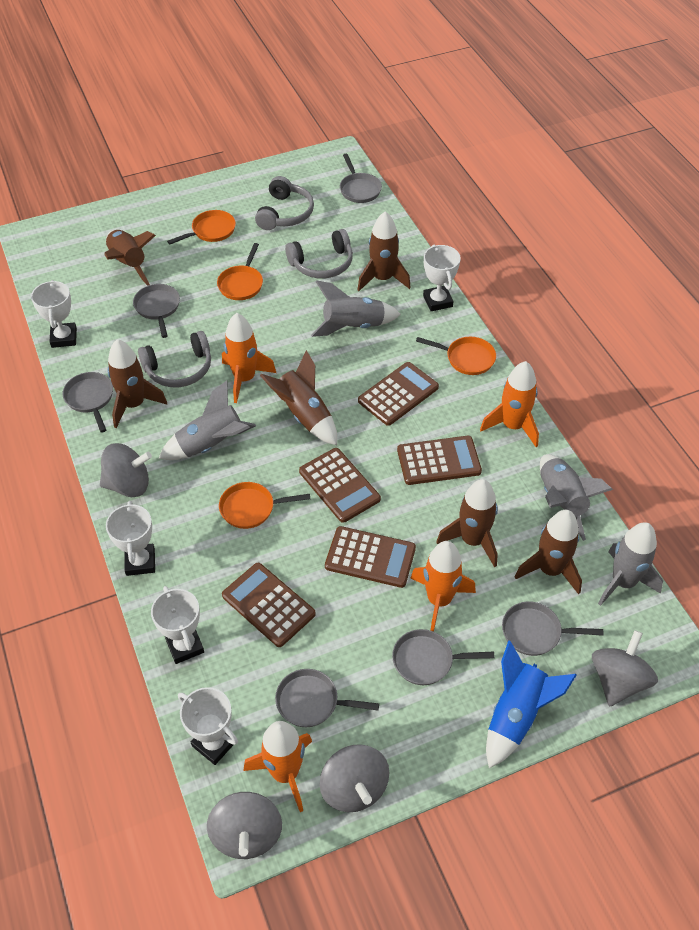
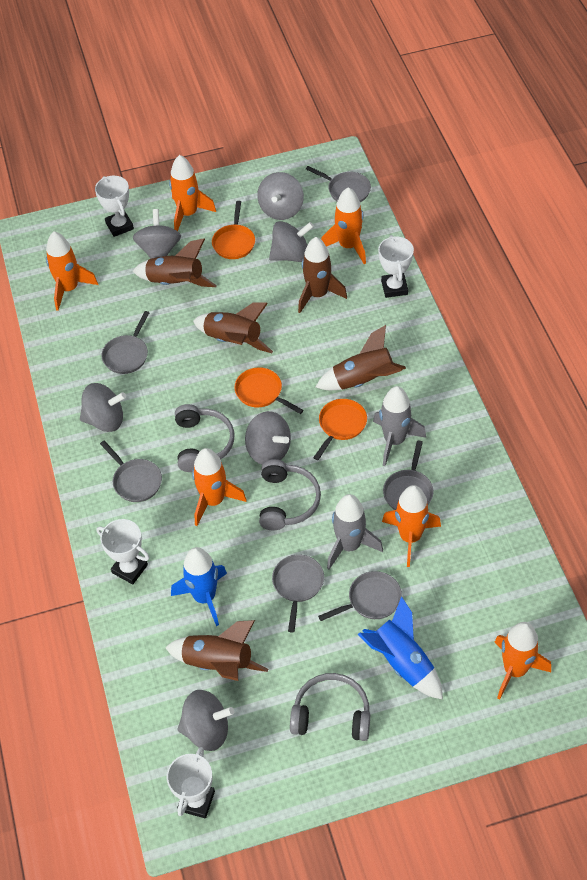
blue rocket: [486,640,576,768] = 1 -> [171,547,227,626] [358,596,443,700] = 2
brown calculator: [222,563,316,647] [299,448,381,523] [325,526,416,588] [358,362,439,426] [397,436,482,485] = 5 -> none = 0
brown rocket: [105,230,156,286] [108,339,167,428] [260,350,337,445] [357,211,411,291] [436,479,498,567] [515,510,582,595] = 6 -> [133,238,217,287] [165,620,268,681] [193,303,273,353] [298,237,347,313] [316,325,406,390] = 5
grey rocket: [158,380,256,460] [311,280,401,337] [540,454,613,541] [598,522,663,606] = 4 -> [327,494,383,569] [373,386,426,466] = 2
grey spinning top: [100,443,152,497] [207,792,282,859] [320,744,389,812] [592,630,658,707] = 4 -> [80,383,126,432] [133,209,181,259] [177,690,234,751] [245,411,291,465] [257,172,304,220] [269,221,314,262] = 6
orange pan: [167,210,236,244] [217,243,263,300] [219,482,310,529] [416,337,496,375] = 4 -> [212,201,255,259] [234,367,304,414] [313,399,367,460] = 3
orange rocket: [222,313,276,403] [243,721,312,812] [410,541,476,632] [480,361,539,447] = 4 -> [46,232,98,311] [169,155,216,231] [192,448,247,526] [321,187,366,264] [382,485,441,567] [494,622,551,700] = 6
white trophy: [31,280,77,348] [106,501,155,576] [151,586,204,664] [178,687,238,765] [423,245,461,311] = 5 -> [95,176,134,237] [97,519,150,584] [167,747,215,819] [378,235,414,298] = 4

